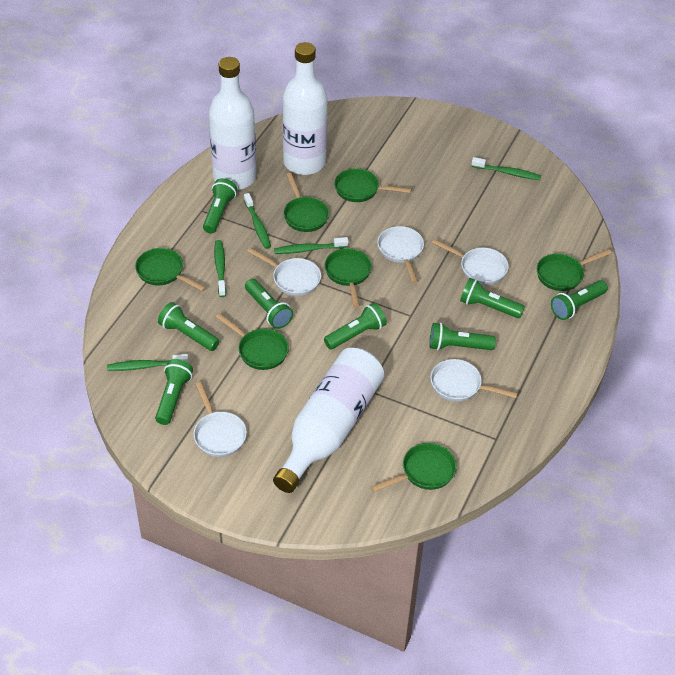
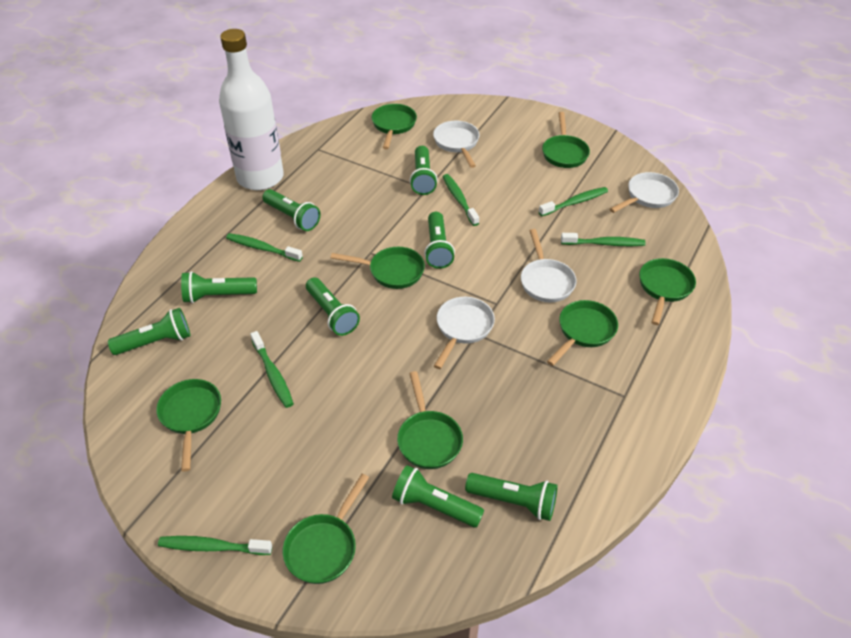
green pan: [135,248,206,291] [216,313,289,370] [283,173,329,232] [324,248,372,308] [334,168,411,202] [371,443,457,492] [537,249,612,291] = 7 -> [156,379,221,472] [283,474,369,584] [331,247,425,289] [372,104,417,149] [397,371,463,469] [542,112,590,168] [547,300,618,366] [639,258,696,325] = 8
green toothbrush: [107,354,189,371] [214,240,226,297] [244,193,271,249] [274,237,349,254] [472,157,541,180] = 5 -> [158,536,272,555] [226,233,303,262] [250,331,294,408] [443,174,479,226] [539,187,608,216] [561,233,646,246] = 6
white bottle: [209,57,256,190] [273,348,384,493] [282,42,328,175] = 3 -> [219,29,284,190] = 1
white pan: [193,382,247,457] [247,248,321,296] [377,226,424,283] [430,359,518,402] [432,239,509,285] = 5 -> [433,121,480,168] [434,297,495,369] [521,229,576,302] [610,172,679,213] = 4

